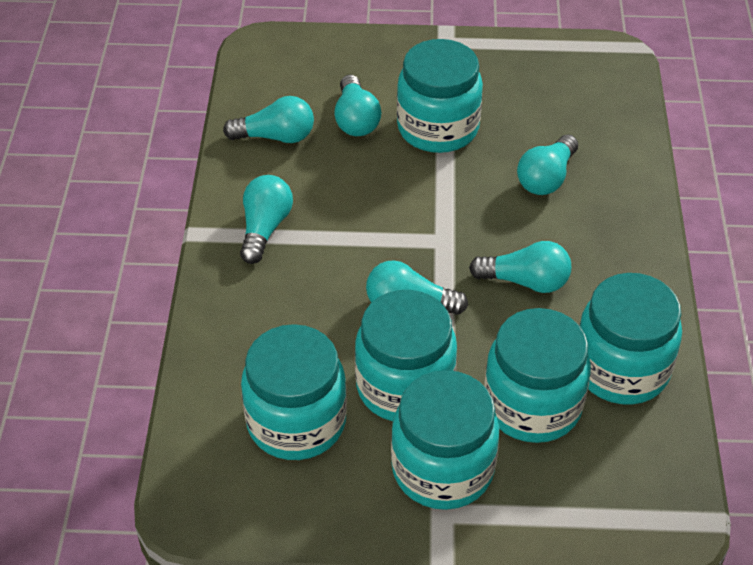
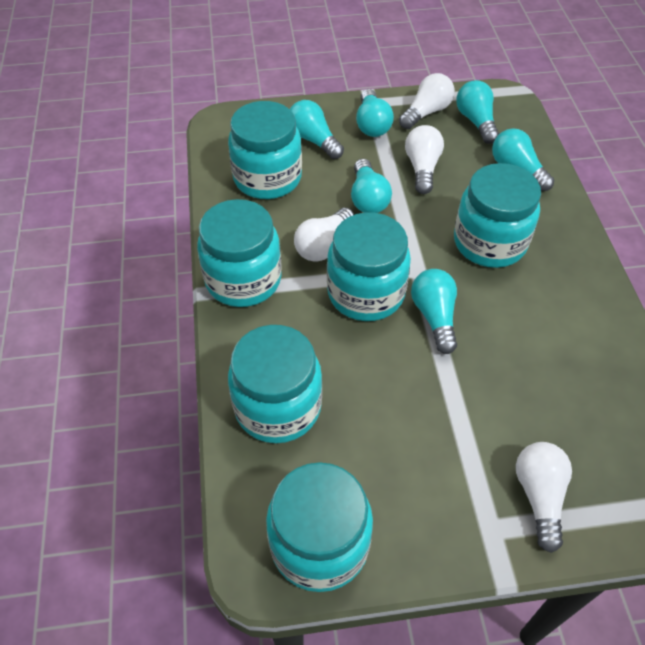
white light bulb: none = 0 -> [294,207,354,262] [399,73,455,129] [405,125,444,194] [516,442,572,553] = 4

